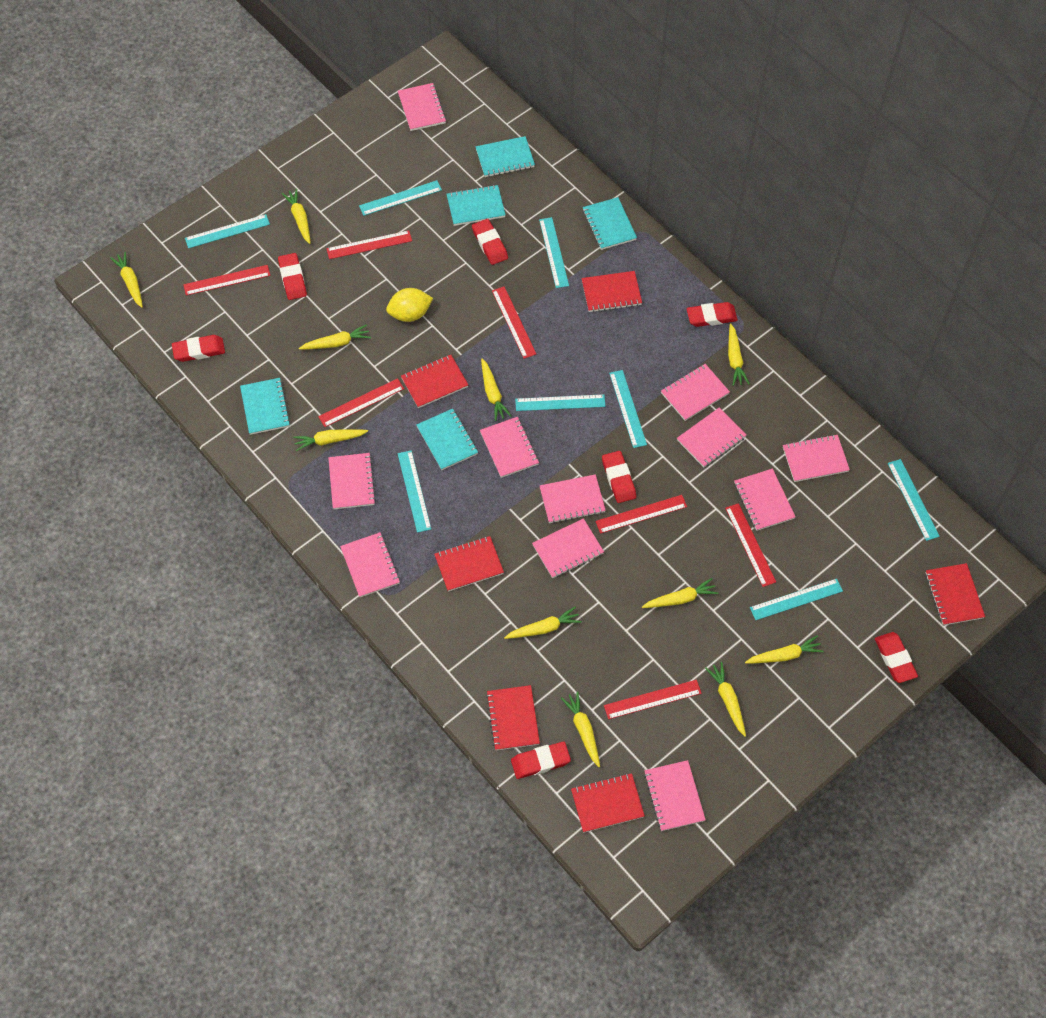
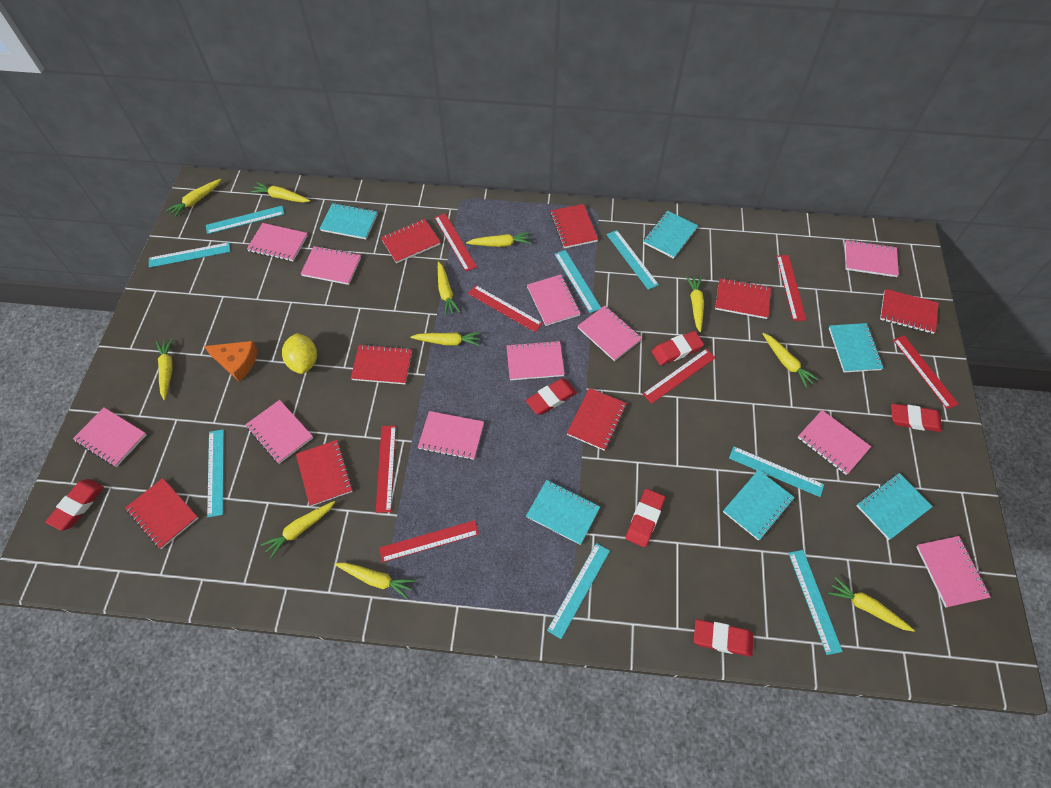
orange cheese: none = 0 -> [204,341,258,382] = 1
red eraser: [172,335,225,362] [278,253,307,300] [472,219,508,265] [511,741,571,779] [602,451,636,503] [687,302,738,327] [875,632,918,683] = 7 -> [45,479,104,531] [526,378,577,415] [626,489,665,547] [652,331,704,365] [694,619,753,657] [891,404,942,432] = 6
red notebook: [401,355,468,408] [434,536,504,592] [486,685,540,750] [571,773,645,833] [582,271,642,312] [925,563,985,625] = 6 -> [125,478,198,549] [296,440,353,506] [351,344,412,384] [381,219,441,263] [550,204,598,248] [567,388,627,451] [715,278,771,319] [880,289,939,334] = 8
turquoise notebook: [240,378,291,435] [416,408,478,470] [447,185,506,226] [475,136,535,177] [583,197,637,250] = 5 -> [320,203,378,239] [526,480,600,545] [643,211,698,259] [723,470,795,541] [829,323,883,373] [856,473,933,540] = 6

